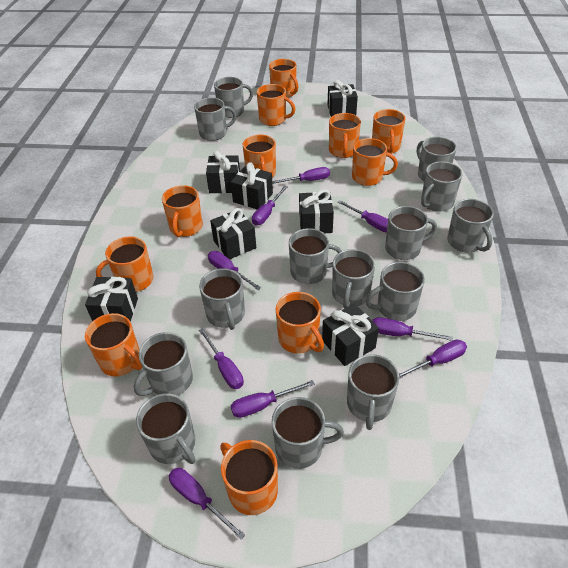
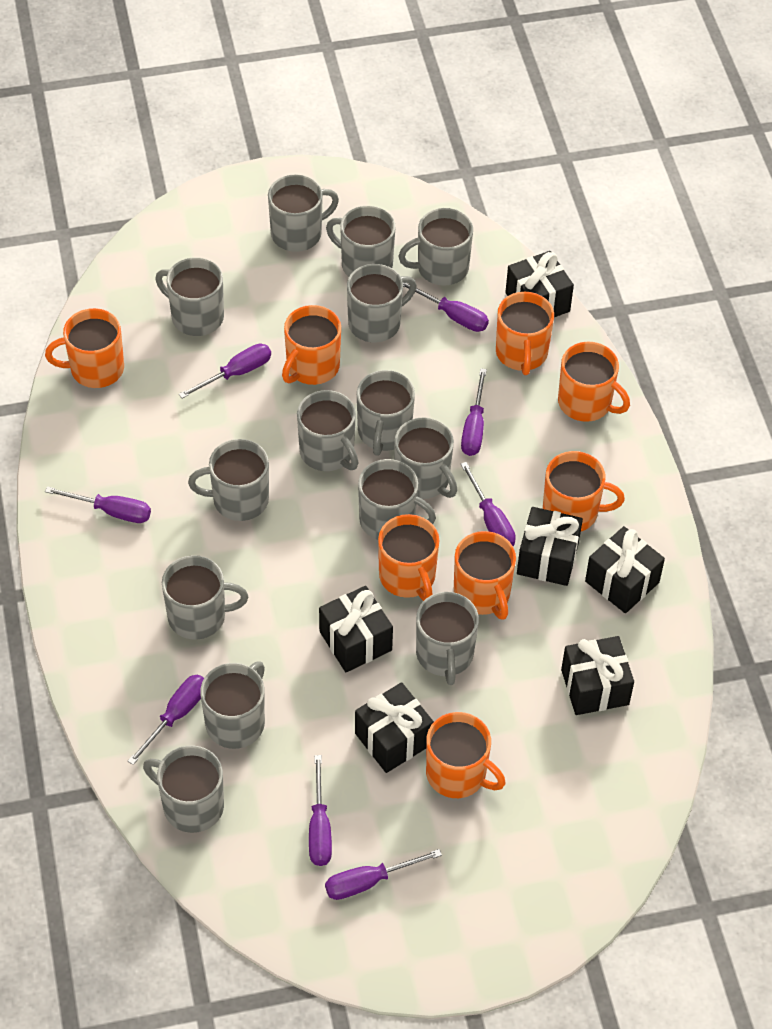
black gift: [85,277,138,322] [206,151,240,193] [210,208,256,259] [231,162,273,209] [299,189,334,233] [322,303,379,366] [327,80,358,117] = 7 -> [319,586,393,672] [355,682,434,773] [506,251,574,317] [517,507,583,586] [561,636,634,715] [585,526,665,613] = 6
orange mug: [85,313,143,377] [96,236,154,292] [162,185,203,237] [220,440,278,515] [243,135,276,177] [257,84,295,126] [269,59,298,98] [276,292,324,354] [329,113,361,158] [352,138,398,186] [372,109,406,154] = 11 -> [45,308,124,388] [282,305,341,385] [378,514,439,601] [426,712,506,798] [454,531,516,620] [496,292,554,375] [543,451,625,531] [558,342,630,422] = 8
purple screwdriver: [169,468,245,540] [199,328,244,389] [208,251,261,290] [231,380,315,418] [252,186,287,225] [272,167,330,184] [338,200,388,232] [372,317,453,341] [399,340,467,379] = 9 -> [45,486,151,523] [128,675,204,765] [179,344,271,398] [309,755,332,866] [325,849,442,900] [403,283,489,332] [461,368,487,456] [461,462,516,546] = 8

